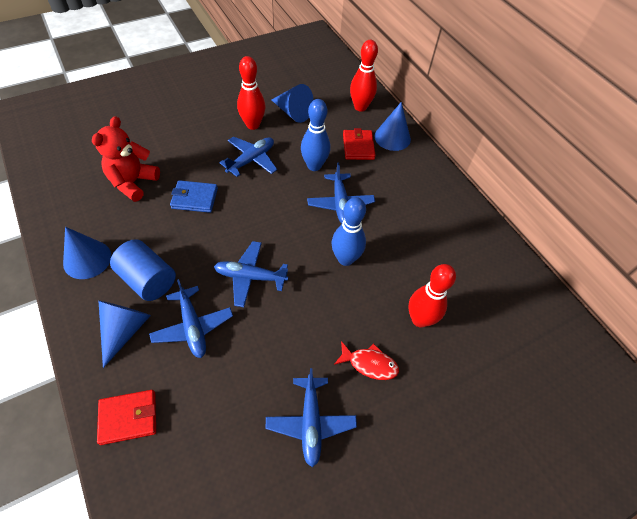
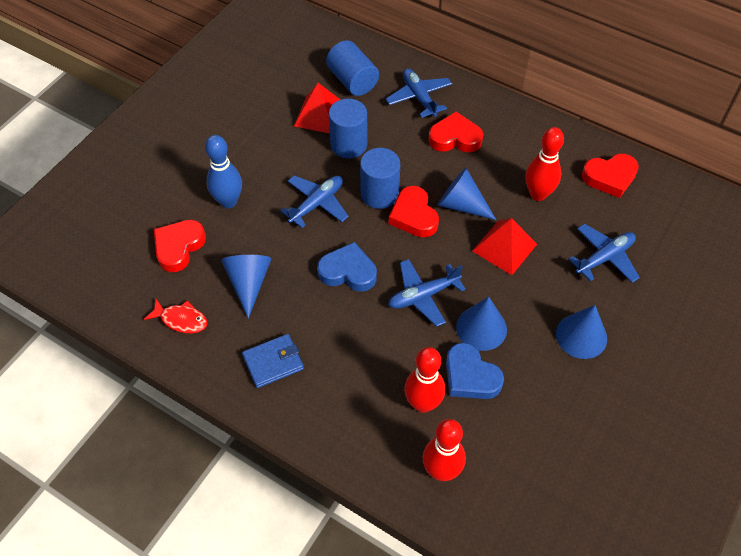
blue bowling pin: [301,99,330,171] [331,197,366,266] = 2 -> [205,135,242,208] = 1
blue cylinder: [110,239,176,301] = 1 -> [326,40,379,96] [329,99,367,159] [360,148,400,209] = 3
blue heart: none = 0 -> [317,242,377,291] [446,343,504,399] = 2
blue plane: [149,279,233,358] [214,241,288,307] [219,136,277,177] [266,368,357,467] [307,162,375,223] = 5 -> [280,175,349,228] [386,68,452,118] [388,259,466,327] [568,224,640,283] = 4
red heart: none = 0 -> [154,220,206,272] [389,186,439,237] [428,112,483,152] [582,154,639,198] = 4
red pyramid: none = 0 -> [294,83,341,133] [473,218,537,275] = 2
red teddy bear: [92,116,160,202] = 1 -> none = 0
red wallet: [97,390,156,445] [343,128,376,160] = 2 -> none = 0

